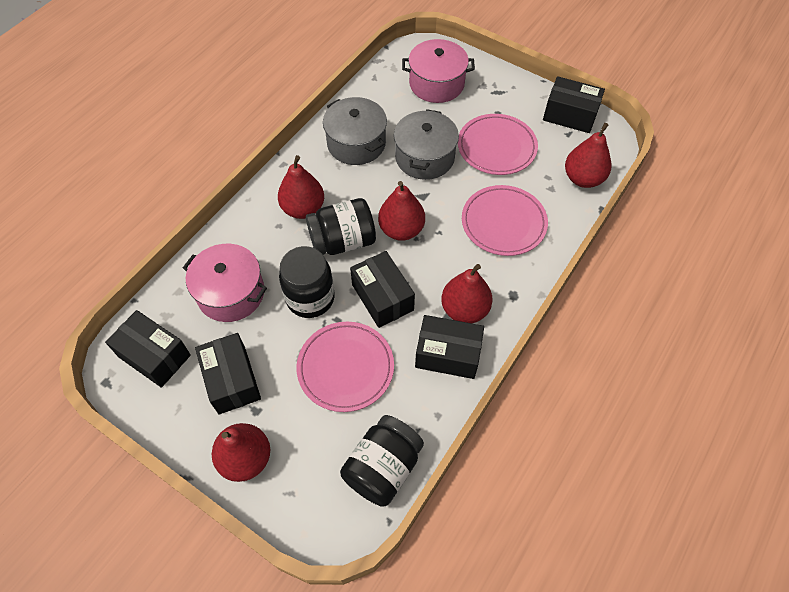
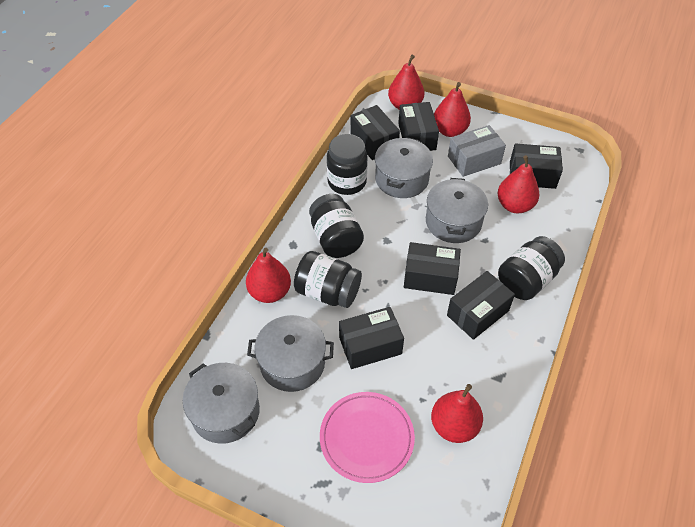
black box: [105,310,191,388] [195,333,261,415] [350,251,415,328] [415,315,484,379] [543,76,605,133] = 5 -> [339,307,404,369] [350,105,400,160] [398,102,439,151] [404,242,461,295] [447,271,515,340] [510,143,563,189] = 6
black jar: [279,246,335,318] [306,198,376,255] [340,415,424,507] = 3 -> [294,251,362,308] [309,194,364,258] [327,134,368,195] [498,236,565,300] = 4
grey box: none = 0 -> [448,125,506,177] = 1
grey pot: [323,97,387,165] [394,109,459,180] = 2 -> [183,363,260,444] [247,315,334,392] [375,137,433,198] [426,178,488,243] = 4
pink plate: [297,322,394,412] [458,114,538,175] [462,185,548,256] = 3 -> [320,392,415,483] = 1
pink pot: [183,244,267,322] [402,39,475,103] = 2 -> none = 0

